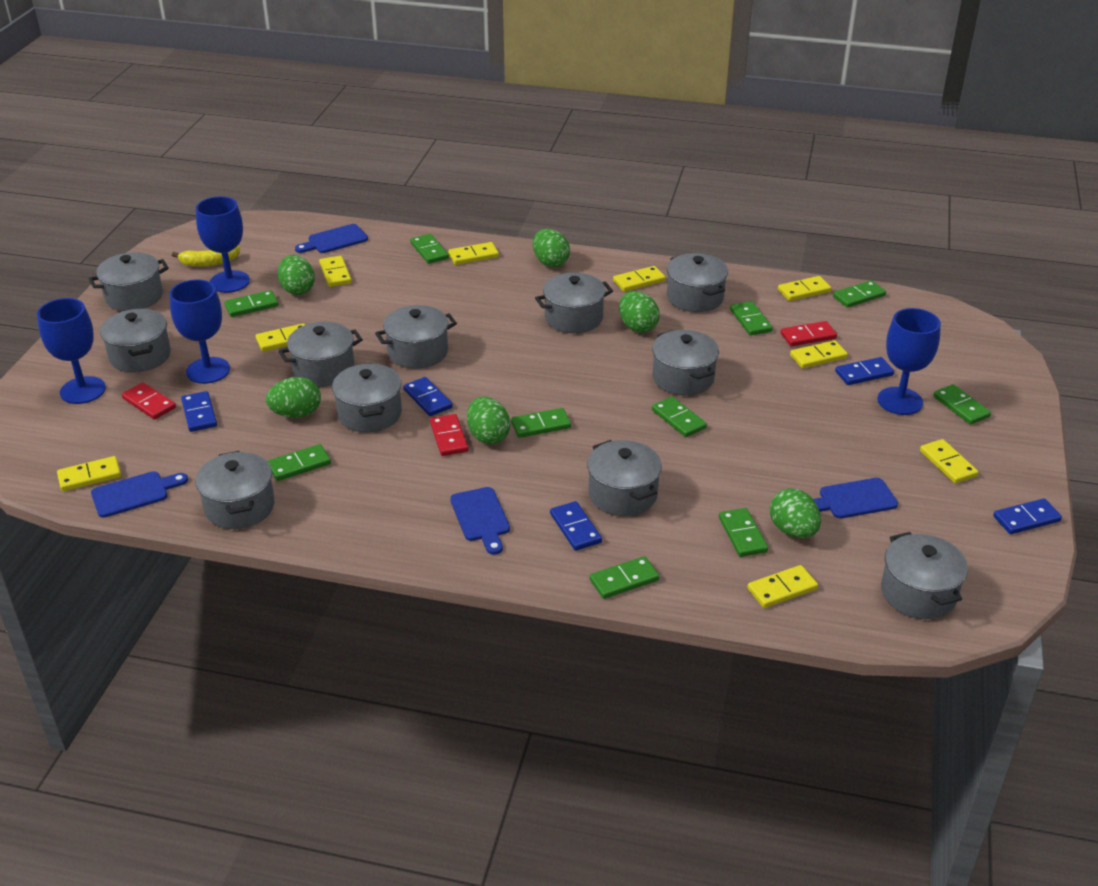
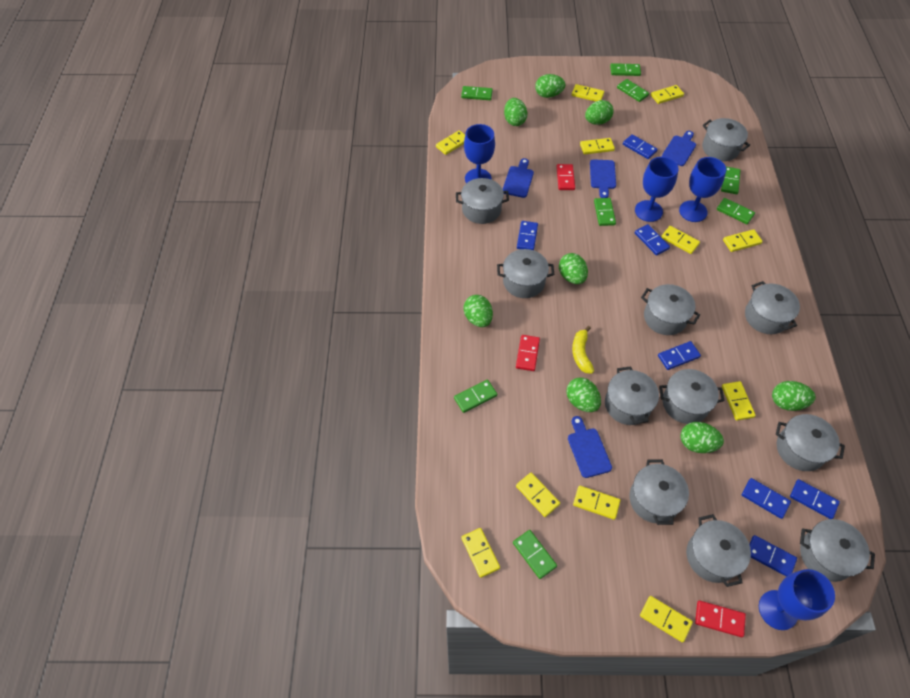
blue domino: [181,391,217,432] [403,377,453,416] [550,501,602,551] [835,357,894,385] [993,499,1062,534] = 5 -> [517,221,538,250] [623,134,658,159] [635,224,670,256] [658,341,701,370] [742,478,791,519] [749,535,797,577] [790,479,840,519] = 7
green domino: [224,290,279,317] [267,444,331,481] [410,234,449,264] [511,408,571,438] [589,556,659,599] [652,397,707,437] [719,508,768,557] [730,301,772,336] [833,280,886,308] [933,384,991,425] = 10 -> [454,380,497,413] [461,86,493,100] [513,530,557,579] [594,198,616,226] [610,63,641,76] [617,79,649,102] [717,198,755,224] [721,167,741,194] = 8
green egg: [266,377,321,418] [278,255,315,295] [467,397,510,444] [533,229,570,267] [619,291,660,333] [770,488,821,538] = 6 -> [464,295,493,327] [504,98,527,126] [535,74,565,98] [559,253,588,284] [566,377,601,412] [585,100,614,125] [681,422,724,453] [772,381,816,411] = 8
yellow domino: [57,456,121,491] [256,323,305,352] [319,256,352,287] [448,242,499,265] [613,266,666,292] [747,565,818,608] [778,276,832,301] [790,340,848,368] [920,439,979,484] = 9 -> [436,130,465,155] [461,528,500,578] [516,473,560,517] [572,84,604,101] [573,486,620,520] [580,138,615,154] [640,596,693,643] [651,85,684,104] [661,226,700,254] [722,381,756,421] [723,229,763,252] = 11

